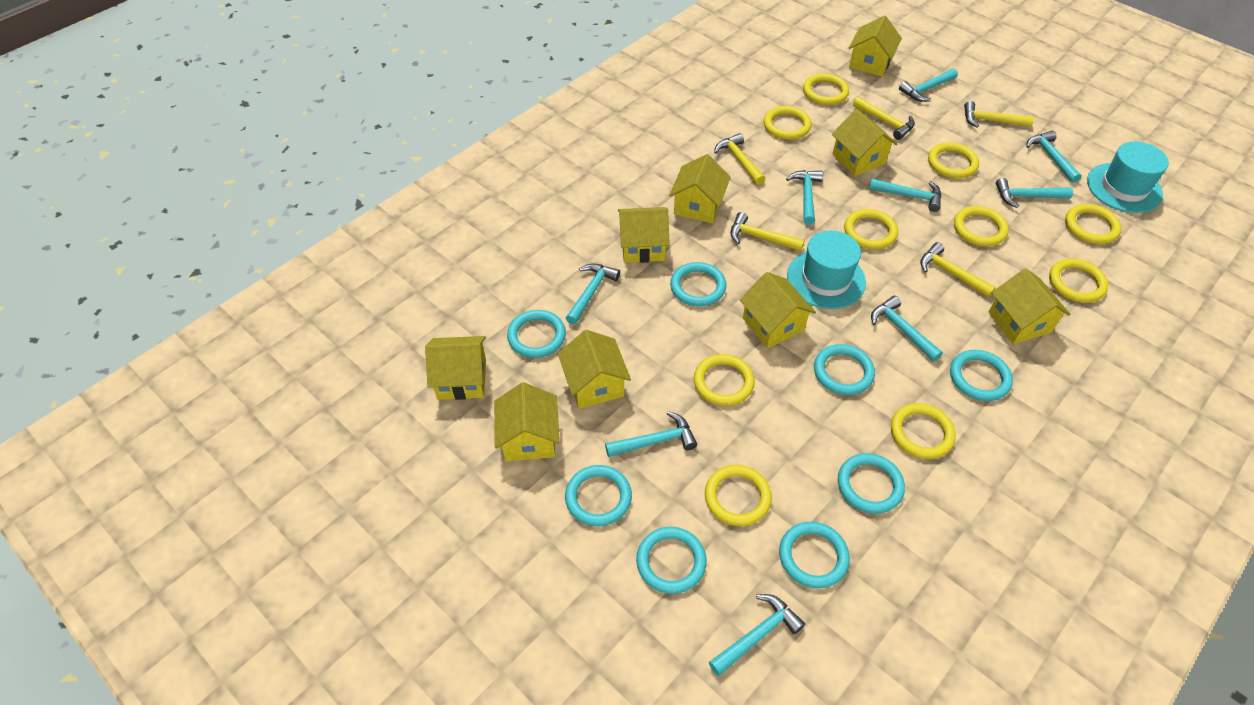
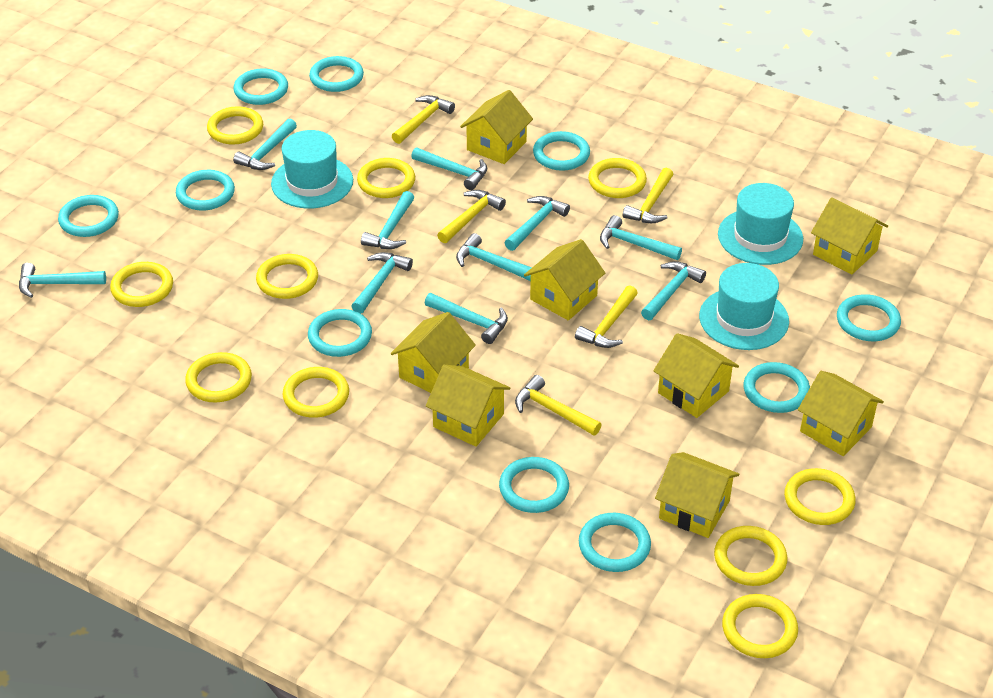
turquoise hammer: [566,264,620,325] [605,411,697,457] [709,594,805,676] [786,170,823,225] [869,178,941,212] [871,296,943,361] [899,69,958,102] [996,178,1073,208] [1026,131,1082,183] = 9 -> [19,263,106,298] [233,118,297,170] [351,252,413,314] [361,191,414,249] [411,147,487,190] [425,293,508,344] [456,233,532,281] [504,196,570,251] [600,215,682,260] [641,261,706,320] = 10
turquoise hat: [787,231,866,309] [1087,141,1169,213] = 2 -> [271,130,353,208] [699,263,789,350] [718,183,803,265] = 3
turquoise ring: [507,310,566,358] [565,465,632,526] [636,527,707,594] [670,262,726,307] [779,522,850,589] [814,344,875,395] [838,453,905,514] [950,350,1013,401] = 8 -> [58,195,119,237] [176,170,235,211] [233,68,288,105] [308,309,372,357] [309,56,364,92] [499,457,569,513] [533,131,590,171] [579,513,651,572] [744,362,810,413] [837,294,901,341] = 10
yellow house: [425,336,486,400] [494,382,560,461] [558,330,631,409] [618,207,670,263] [669,154,731,223] [740,272,816,348] [832,109,897,176] [849,15,902,77] [989,268,1071,344] = 9 -> [391,312,476,393] [426,365,510,447] [460,90,533,164] [524,239,605,320] [653,333,739,418] [655,452,739,538] [798,371,884,456] [811,197,888,275] = 8

